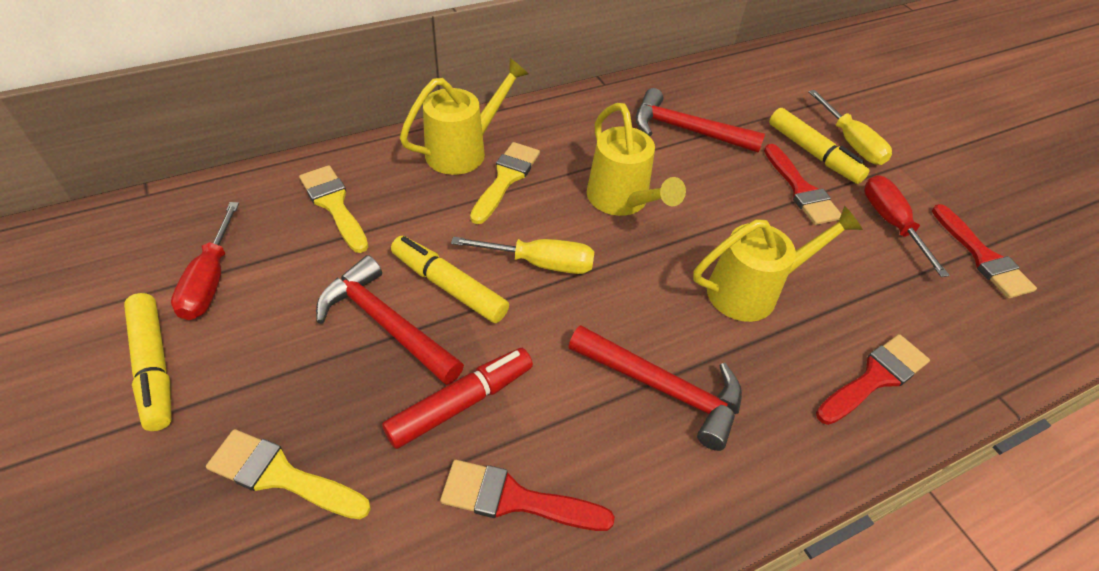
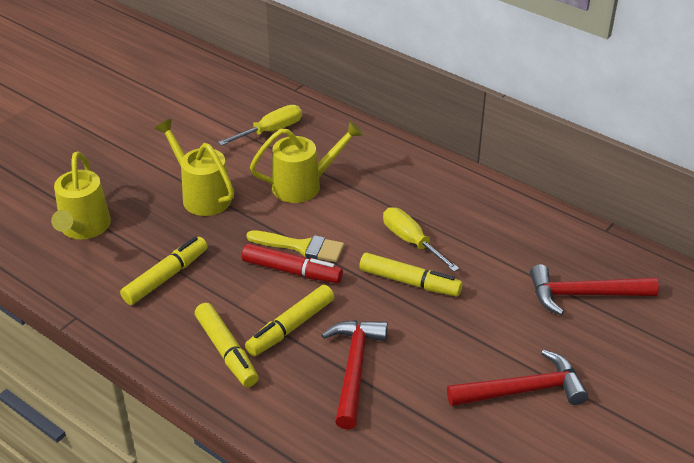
red brush: [440,460,615,531] [764,144,841,225] [816,334,930,425] [932,204,1037,299] = 4 -> none = 0
red screwdriver: [171,202,239,320] [864,175,949,277] = 2 -> none = 0
yellow brush: [206,429,371,519] [299,165,368,253] [470,142,540,224] = 3 -> [246,230,344,262] = 1
yellow marker: [124,293,172,431] [391,236,509,323] [769,108,869,184] = 3 -> [120,237,208,305] [195,303,258,387] [245,285,334,356] [359,253,463,297] = 4

